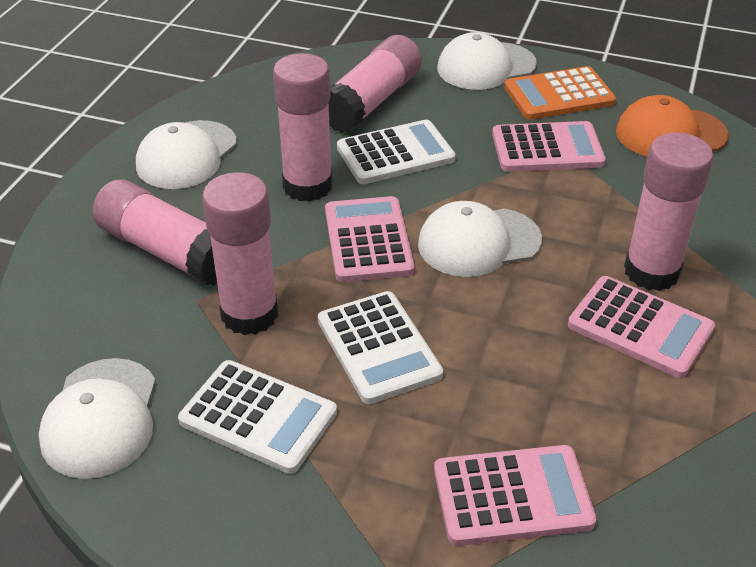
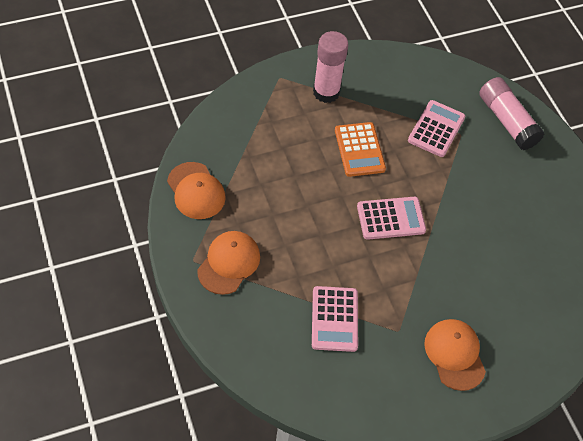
orange cap: [616,95,729,157] = 1 -> [167,162,226,219] [197,231,260,295] [424,319,486,391] = 3
pink calculator: [325,196,414,282] [434,445,596,546] [492,121,606,172] [568,276,715,378] = 4 -> [312,286,358,352] [357,197,426,240] [408,100,465,157] = 3
pink glue stick: [92,179,217,286] [202,172,278,335] [273,53,333,202] [329,35,422,133] [624,133,713,291] = 5 -> [313,31,348,103] [479,77,545,150] = 2
white calculator: [178,360,337,474] [318,291,443,404] [337,120,456,184] = 3 -> none = 0
white cap: [39,358,156,479] [136,120,237,189] [418,201,542,277] [437,32,537,90] = 4 -> none = 0

